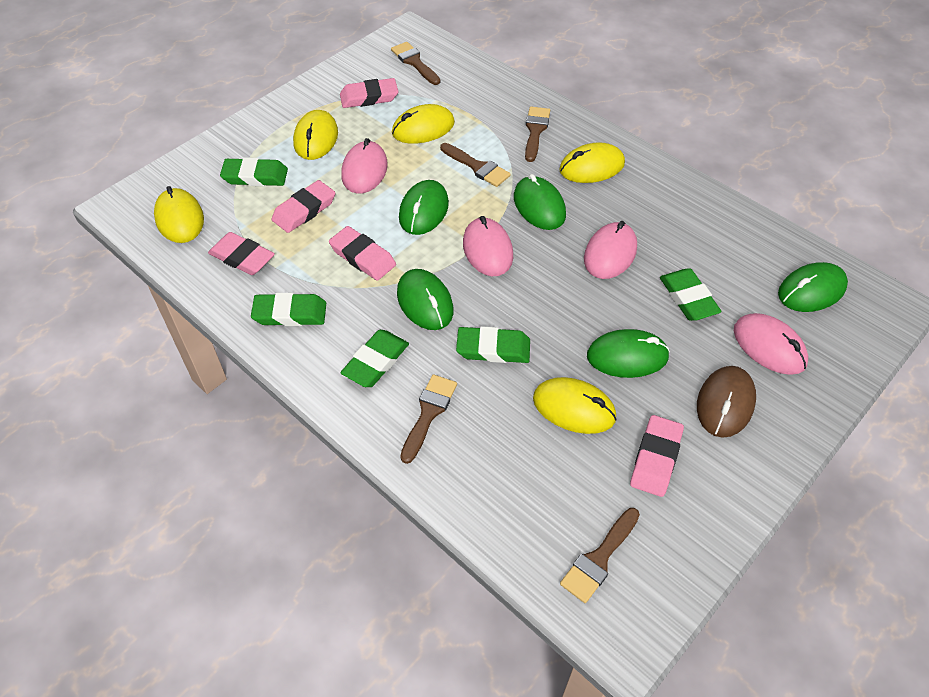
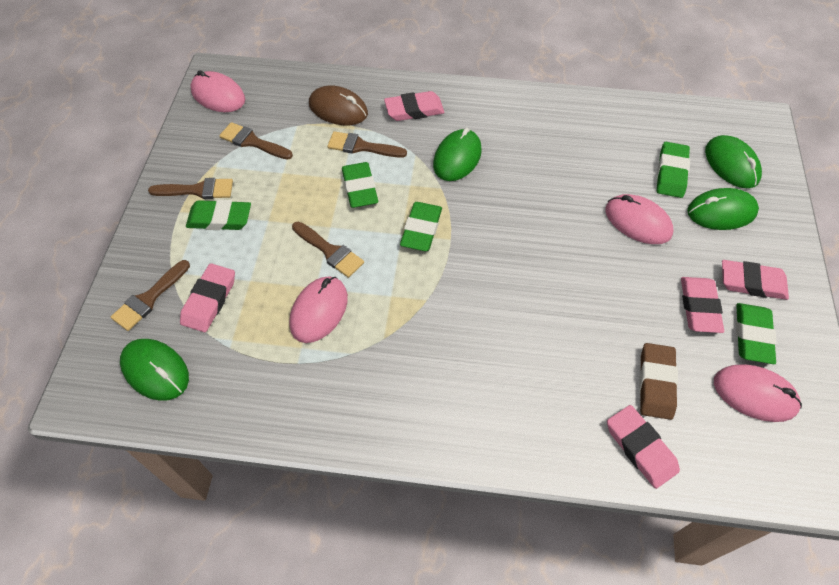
brown eraser: none = 0 -> [639,343,678,420] = 1
green mouse: [397,269,454,330] [399,180,449,235] [514,174,566,230] [587,329,670,378] [778,262,848,312] = 5 -> [120,339,189,401] [433,128,482,181] [687,188,759,230] [705,135,762,188] = 4
yellow mouse: [154,186,204,243] [293,110,338,160] [392,104,455,144] [533,377,617,434] [559,142,625,183] = 5 -> none = 0

